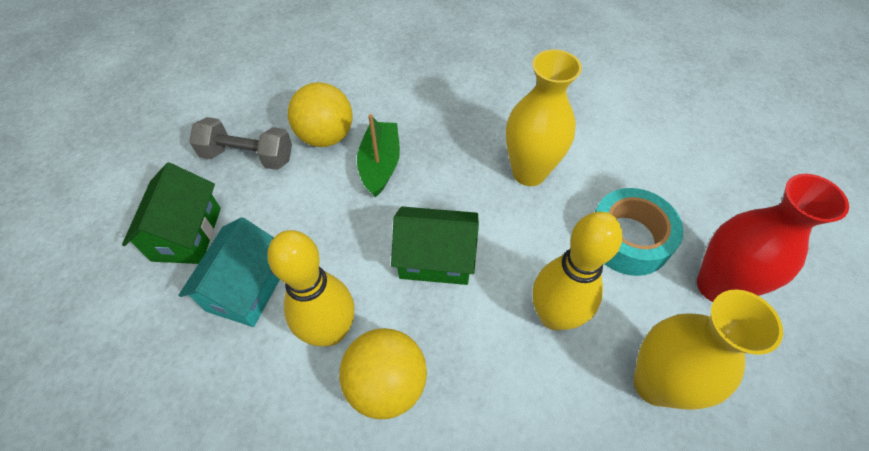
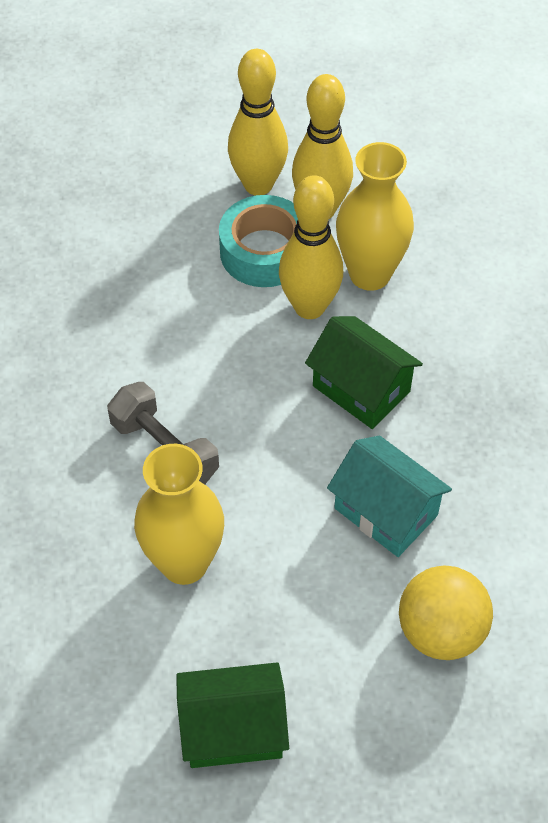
green boat: [357,114,400,197] = 1 -> none = 0
red vase: [697,174,849,302] = 1 -> none = 0
yellow ball: [288,82,353,147] [339,328,427,419] = 2 -> [399,566,493,660] = 1
yellow bowling pin: [267,230,355,346] [533,212,623,330] = 2 -> [228,49,288,196] [279,175,343,319] [292,74,353,219] = 3

